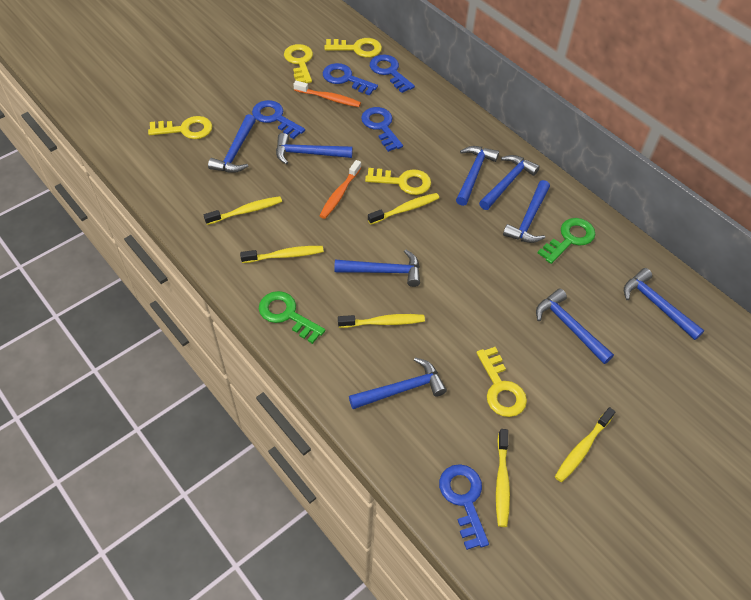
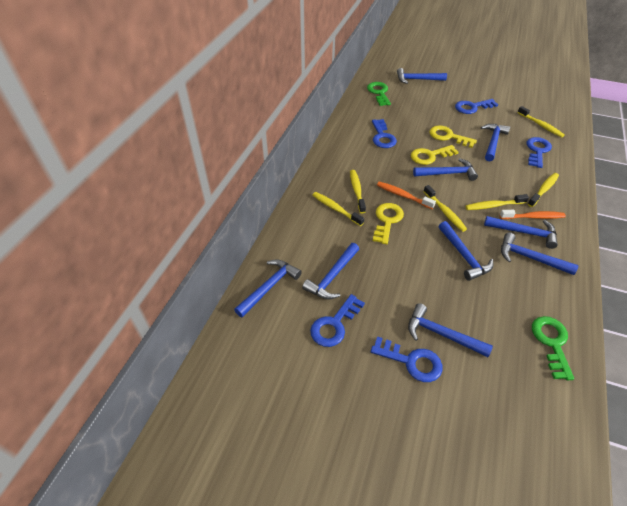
yellow key: [148,116,212,139] [284,44,313,83] [324,38,382,57] [365,168,431,195] [476,347,527,417] = 5 -> [373,203,404,244] [411,145,459,165] [429,125,477,148] = 3

